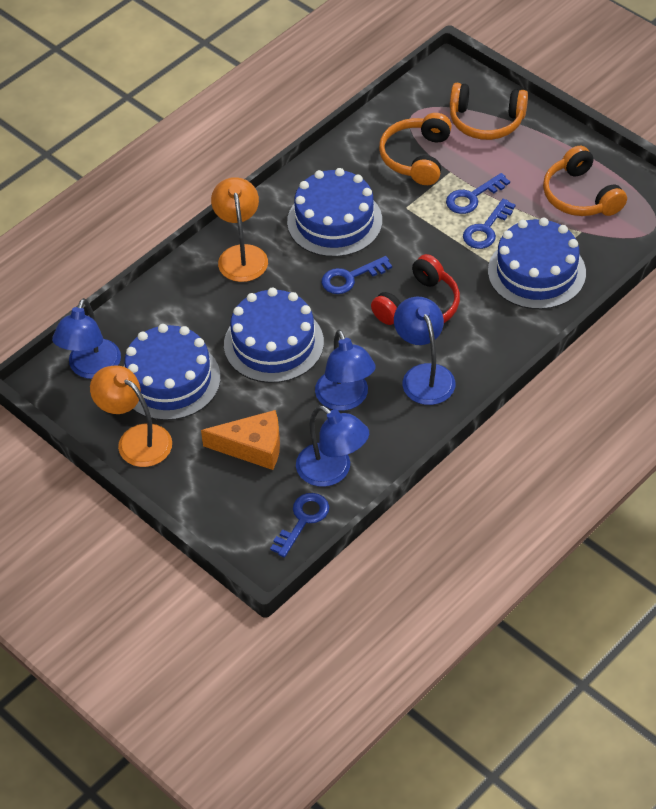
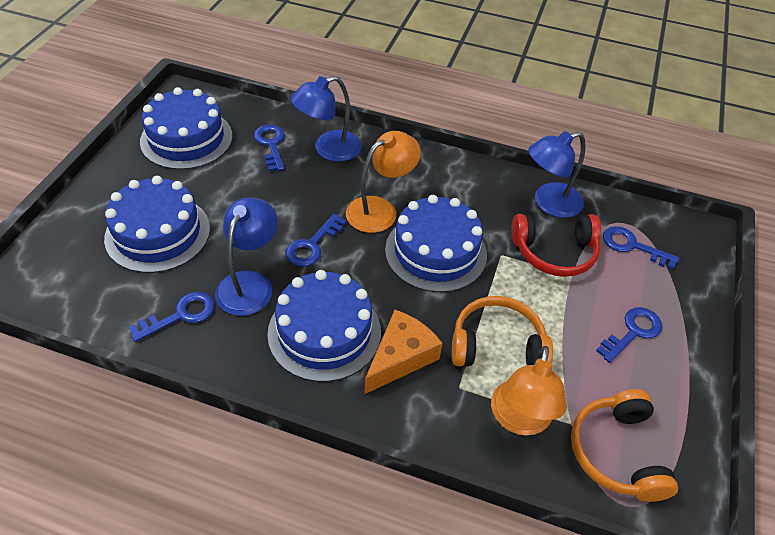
blue key: [270,493,329,558] [322,256,392,294] [446,173,510,214] [463,198,515,249] = 4 -> [129,292,215,342] [254,125,285,171] [286,214,346,267] [596,307,662,363] [603,226,679,269] = 5
blue lamp: [52,298,121,379] [296,405,369,487] [315,330,376,411] [394,297,455,405] = 4 -> [215,198,278,316] [291,76,362,162] [528,131,586,218] = 3
orange headphones: [379,113,452,185] [450,83,528,140] [543,146,627,216] = 3 -> [452,296,553,367] [571,389,678,502] = 2

